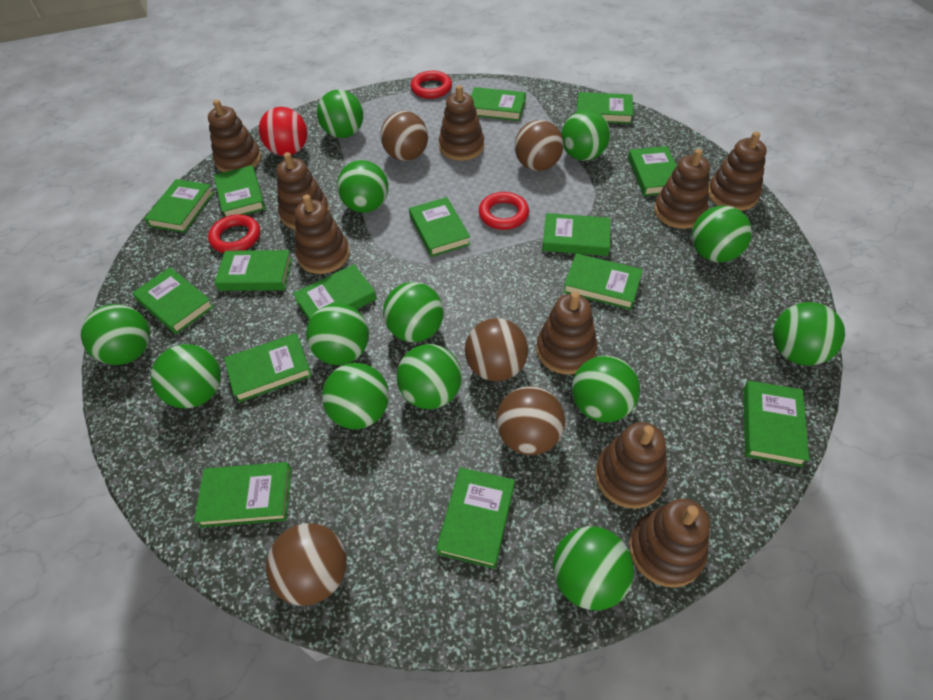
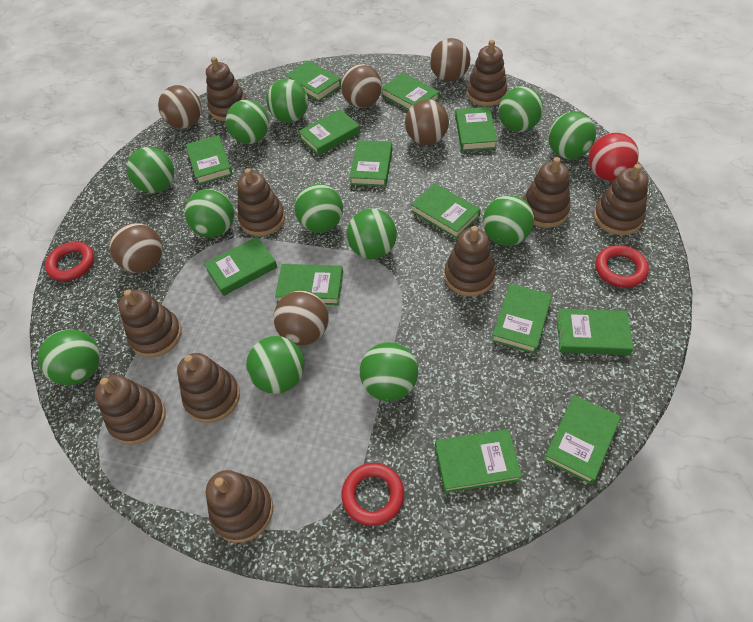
brown ball: [266,523,347,606] [380,111,428,161] [465,318,528,381] [496,386,565,455] [515,120,564,171] = 5 -> [110,223,163,273] [158,85,202,129] [274,291,329,346] [341,64,382,108] [405,99,449,145] [430,38,470,82] = 6
brown stacking toy: [208,100,261,172] [276,152,330,229] [295,195,350,274] [439,85,484,161] [536,291,597,374] [595,422,667,509] [629,499,710,588] [654,149,710,229] [708,132,767,211] = 9 -> [95,375,166,445] [119,290,182,358] [177,353,240,423] [206,57,247,121] [206,470,273,543] [238,168,285,236] [444,226,496,297] [466,40,508,106] [523,157,571,228] [594,164,648,235] = 10
green ball: [81,304,150,365] [151,344,221,408] [306,303,369,365] [317,90,363,138] [322,363,389,429] [337,160,388,213] [383,282,444,342] [397,344,462,409] [553,526,634,611] [561,110,610,161] [572,356,640,422] [692,205,752,262] [773,302,845,366] = 13 -> [38,329,100,385] [126,147,174,193] [185,189,234,237] [226,99,269,144] [246,336,305,394] [266,79,308,123] [295,184,343,233] [347,209,397,259] [360,342,418,401] [483,195,534,246] [498,86,543,132] [548,112,596,159] = 12
green book: [132,267,214,334] [144,179,214,233] [194,462,292,528] [214,165,266,217] [214,250,292,291] [224,333,312,403] [293,264,377,320] [409,197,471,257] [436,467,515,569] [471,87,526,121] [542,213,610,256] [563,253,643,310] [577,92,633,124] [628,146,677,196] [744,381,809,467] = 15 -> [186,135,233,185] [204,236,277,296] [275,264,343,305] [285,61,341,101] [298,109,360,156] [349,140,392,186] [381,73,439,110] [411,183,481,239] [435,429,522,493] [455,107,497,151] [491,284,552,354] [543,395,621,484] [556,309,634,355] = 13

